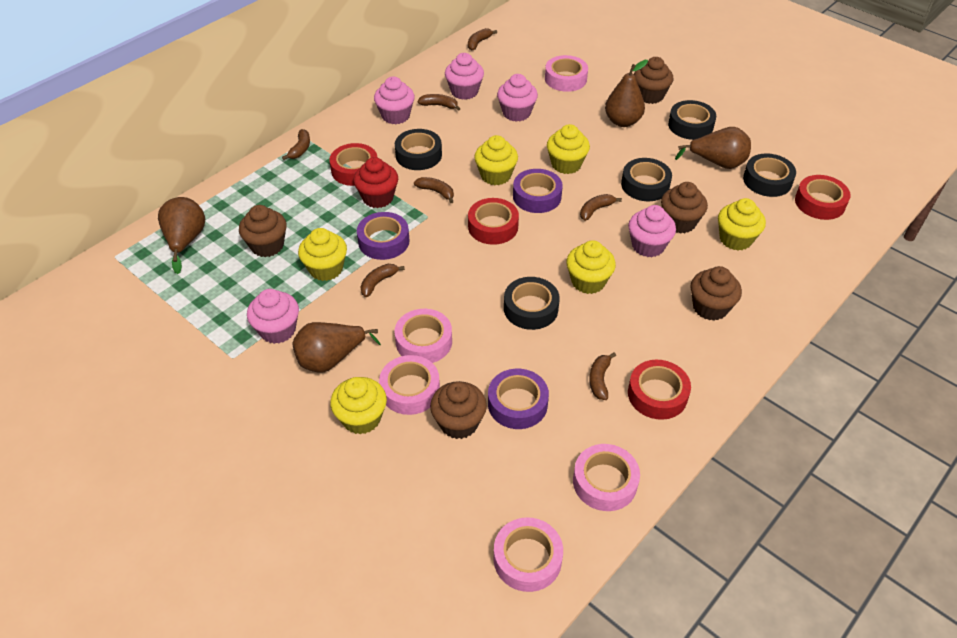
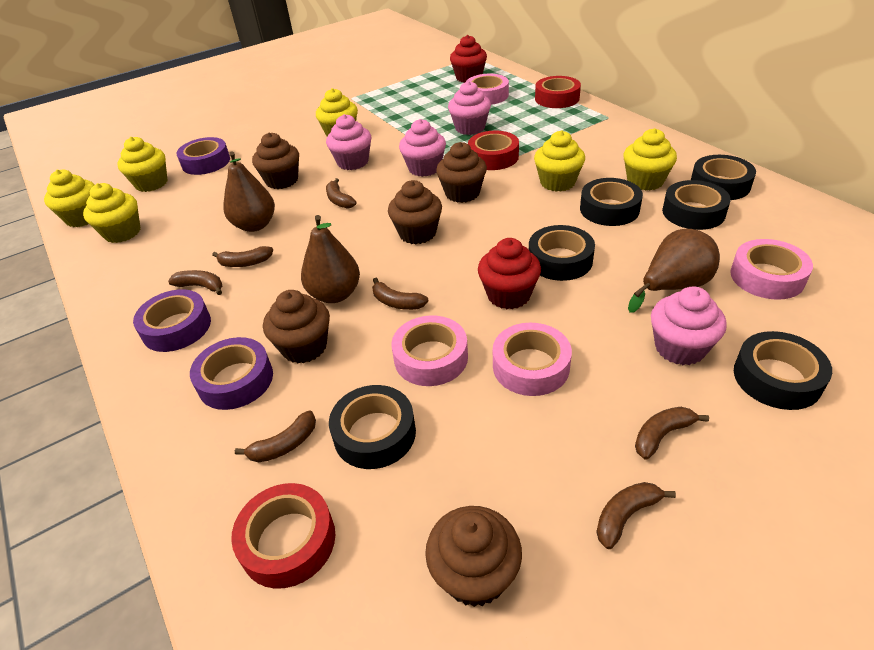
black tape: [395,129,442,170] [504,277,560,330] [621,158,672,201] [668,100,716,140] [743,153,796,197] = 5 -> [329,385,416,469] [529,225,595,281] [580,178,643,226] [662,180,731,230] [691,155,756,200] [734,331,832,410] = 6
brown pear: [158,197,205,274] [293,322,381,372] [605,60,648,127] [675,127,751,169] = 4 -> [223,151,275,232] [301,215,360,303] [628,229,720,313] = 3
pink cupcake: [247,289,299,344] [374,76,415,124] [445,53,484,100] [497,74,538,122] [628,205,676,257] = 5 -> [326,114,371,170] [399,119,446,177] [448,81,491,135] [651,286,727,365] = 4
pink tape: [379,355,440,415] [395,309,452,363] [494,517,563,592] [545,55,588,92] [573,444,640,511] = 5 -> [391,316,468,386] [466,74,509,105] [493,323,572,396] [730,239,813,300] = 4
red cupcake: [354,157,398,208] = 1 -> [450,35,487,83] [478,238,541,309] = 2
red tape: [329,143,378,186] [468,198,519,245] [628,360,691,420] [795,175,851,220] = 4 -> [231,483,335,589] [468,131,519,170] [535,76,581,108] = 3

